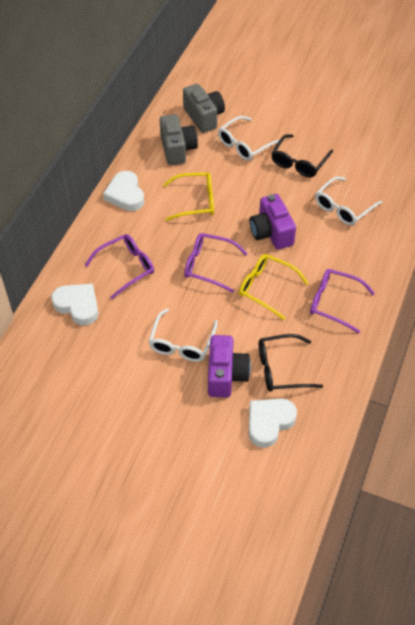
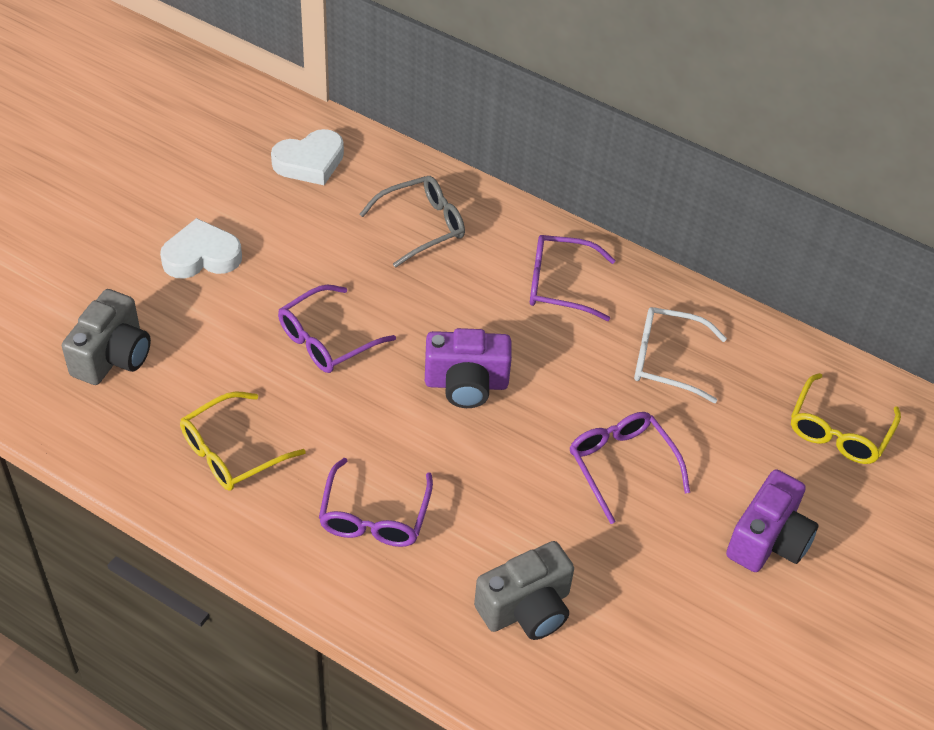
black glasses: [259,334,323,392] [271,134,333,177] = 2 -> none = 0
grey glasses: none = 0 -> [359,176,465,267] = 1
purple glasses: [85,234,154,299] [184,233,248,293] [310,269,375,333] = 3 -> [278,285,396,373] [319,458,433,547] [530,235,616,321] [569,412,690,524] = 4
white glasses: [148,308,218,362] [218,116,279,161] [315,177,382,226] = 3 -> [634,307,727,403] = 1
white heart: [51,284,98,325] [103,171,144,211] [249,399,297,448] = 3 -> [160,218,242,279] [271,129,344,185] = 2

